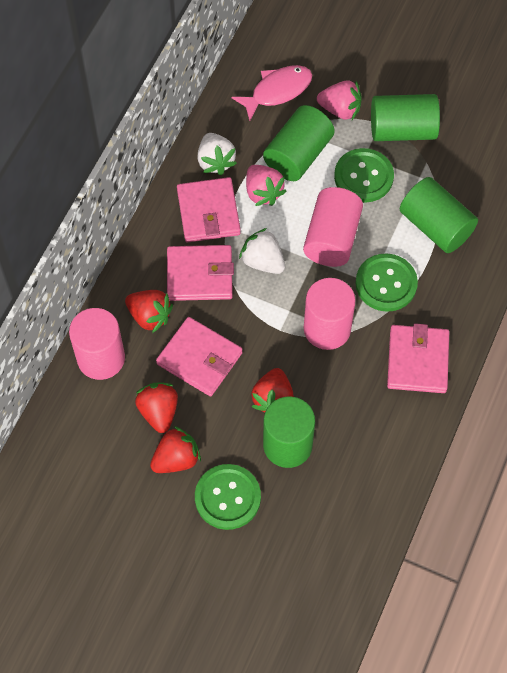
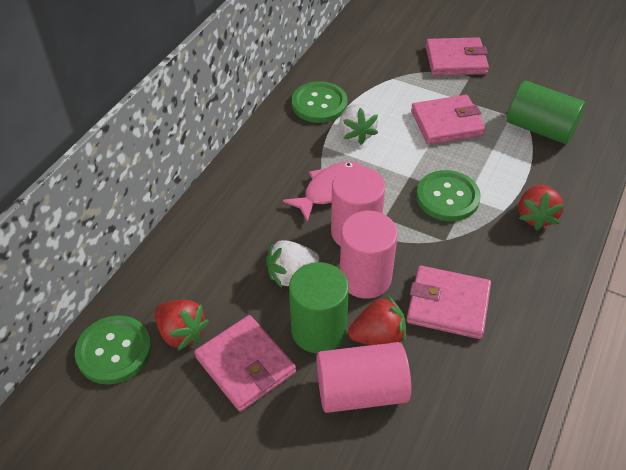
green cylinder: [263,105,335,181] [263,396,315,468] [371,94,440,141] [400,177,478,253] = 4 -> [289,262,349,354] [507,81,586,144] = 2
pink strawberry: [246,165,286,206] [317,80,362,120] = 2 -> none = 0
red strawberry: [125,290,173,333] [135,383,178,433] [150,426,201,473] [251,368,294,412] = 4 -> [154,300,209,351] [348,295,406,345] [518,185,564,230] = 3

